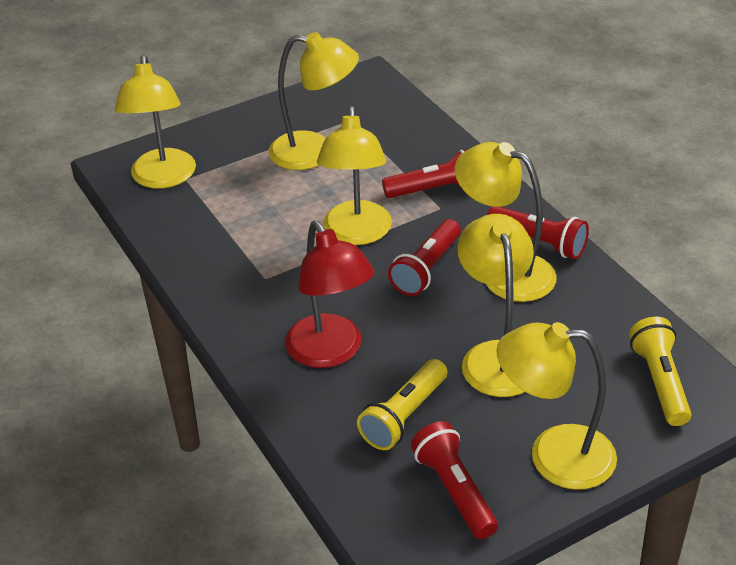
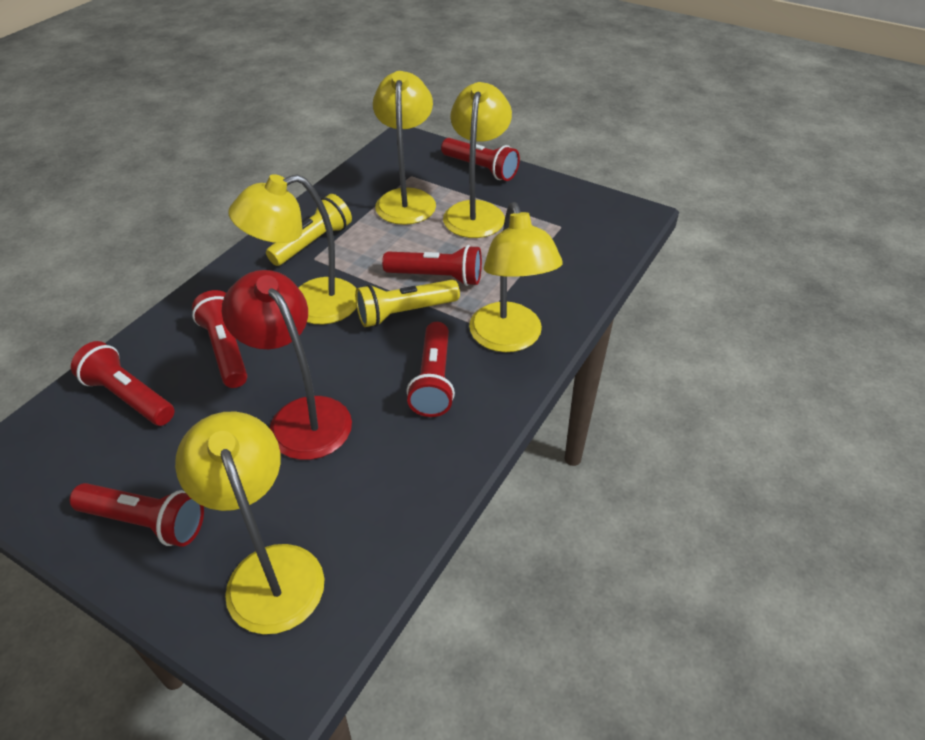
red flashlight: [382,150,467,198] [388,219,461,296] [411,421,498,539] [487,207,589,259] = 4 -> [70,483,204,547] [71,341,174,426] [192,290,247,388] [382,245,482,286] [406,322,455,417] [441,138,520,181] = 6
yellow lamp: [115,55,196,189] [269,32,359,170] [317,106,392,245] [455,142,557,302] [457,214,534,397] [497,322,617,490] = 6 -> [175,412,324,634] [228,174,357,324] [373,71,436,225] [443,82,512,238] [469,202,562,352] = 5

